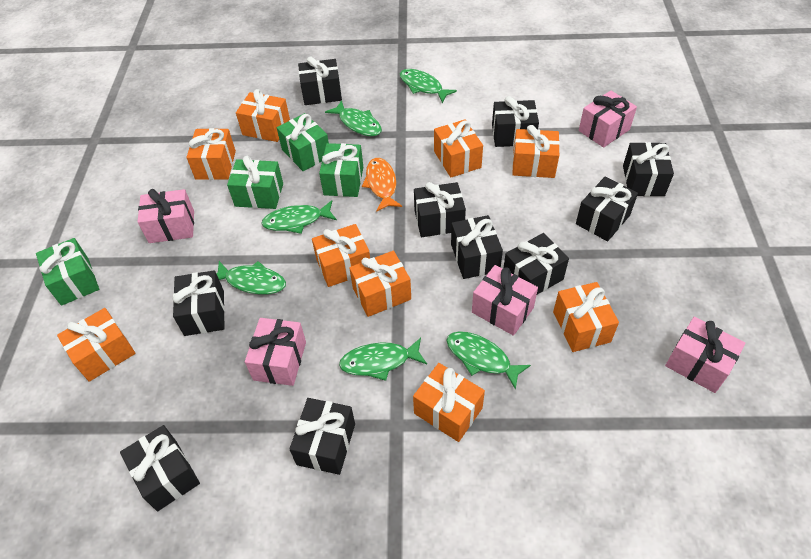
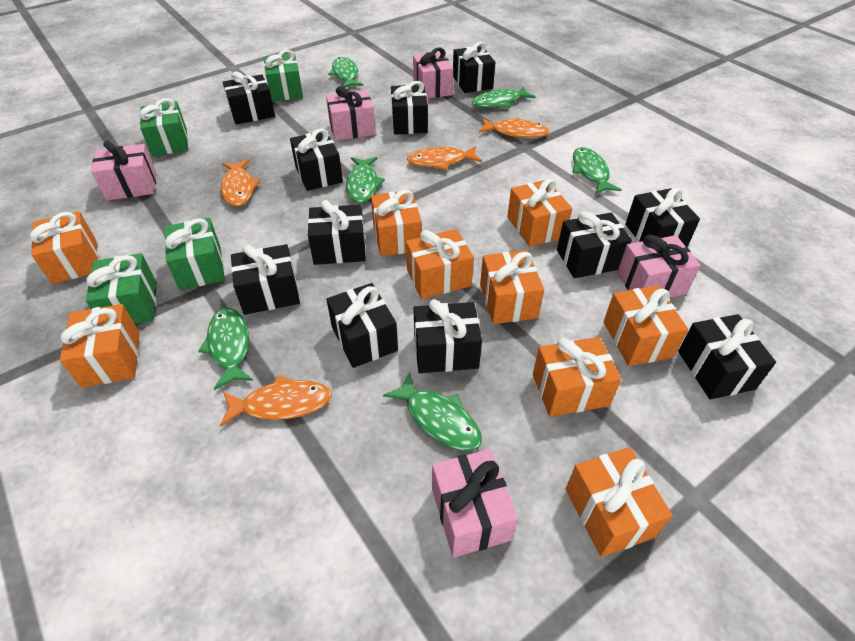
black gift: [120,425,200,511] [173,270,225,336] [289,398,355,475] [298,56,342,105] [414,182,466,237] [451,215,503,279] [492,96,539,147] [504,233,569,294] [576,176,638,241] [623,142,674,197] = 10 -> [223,71,275,125] [231,244,300,315] [290,128,343,191] [308,200,366,265] [326,283,398,368] [391,81,428,135] [414,299,482,373] [453,42,495,93] [557,211,632,278] [625,188,700,247] [678,314,776,399] = 11
orange fish: [362,158,402,212] = 1 -> [220,375,332,427] [221,159,261,206] [407,146,482,170] [478,118,549,138] = 4

